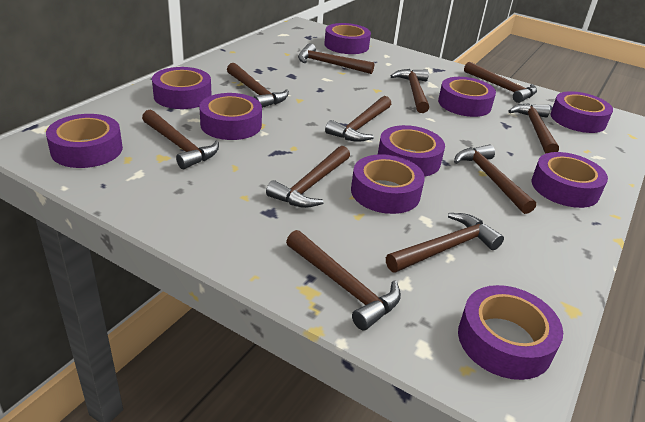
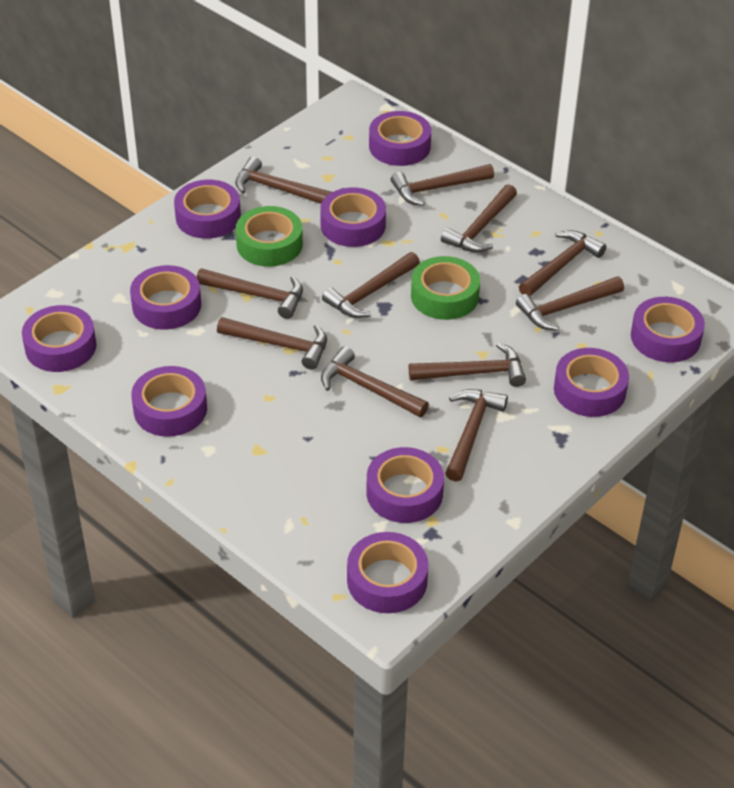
green tape: none = 0 -> [236,206,303,267] [411,256,480,320] = 2

